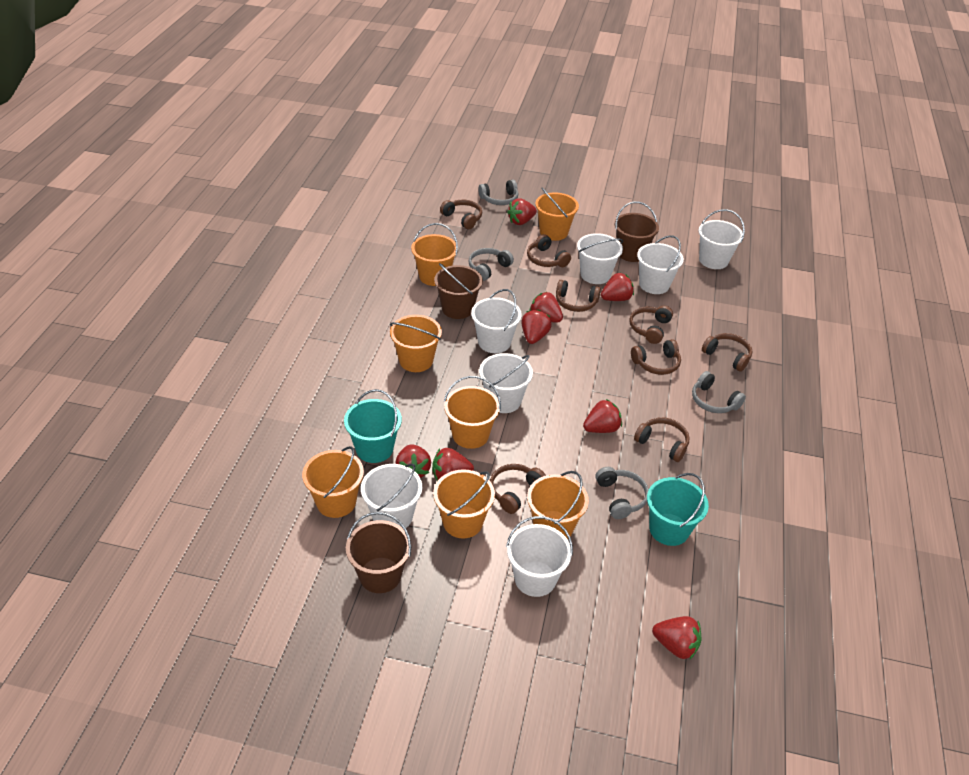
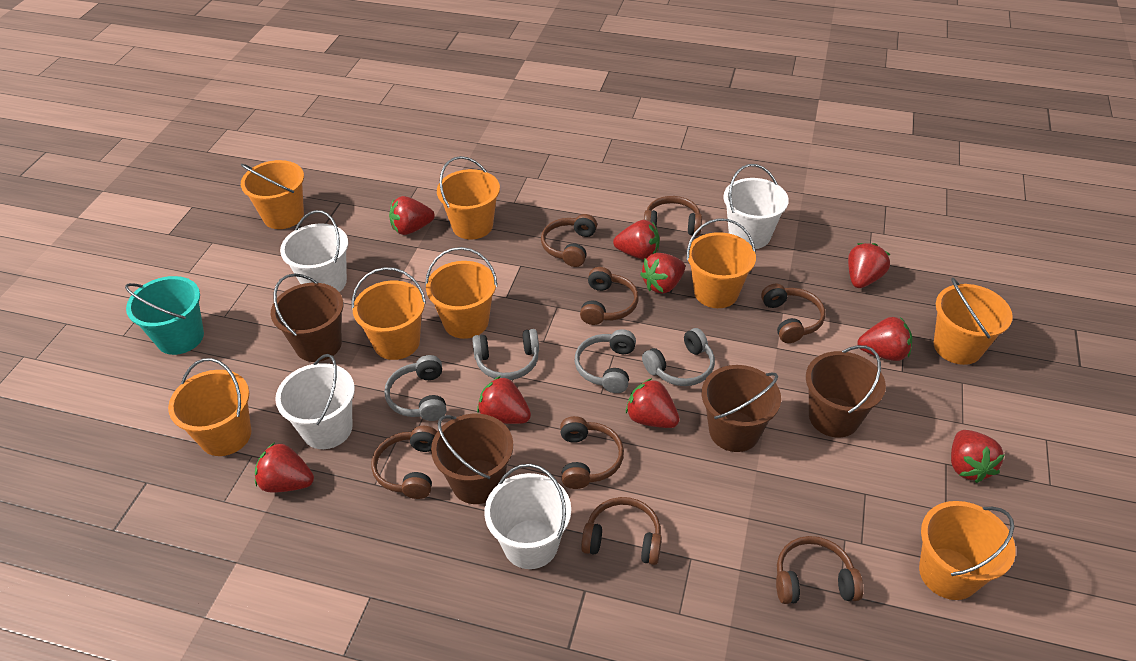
brown bucket: [346,512,411,593] [434,263,483,319] [615,202,659,262] = 3 -> [271,273,344,362] [431,414,513,504] [702,365,781,452] [806,345,886,437] = 4
orange bucket: [302,446,364,518] [390,315,442,372] [411,223,458,286] [433,469,495,538] [444,376,501,449] [527,471,589,539] [535,188,579,241] = 7 -> [168,358,251,456] [241,160,304,229] [351,267,426,360] [425,247,497,339] [437,156,500,240] [687,218,756,308] [919,501,1016,600] [934,278,1013,365] = 8
red strawberry: [395,444,431,478] [432,448,474,481] [507,198,537,225] [521,309,552,344] [529,292,563,323] [583,399,622,433] [601,273,634,301] [652,616,701,659] = 8 -> [255,442,314,493] [389,196,435,235] [477,376,531,424] [613,220,660,260] [626,378,680,428] [640,253,685,294] [848,243,890,288] [857,317,912,361] [951,430,1004,483] = 9
turquoise bucket: [344,389,402,463] [647,473,709,546] = 2 -> [125,276,204,355] = 1
white bucket: [361,463,422,528] [471,289,522,353] [479,353,533,413] [506,516,573,597] [577,233,623,284] [637,235,684,294] [699,209,745,269] = 7 -> [275,354,355,449] [280,210,348,292] [484,464,571,569] [723,164,789,249] = 4

